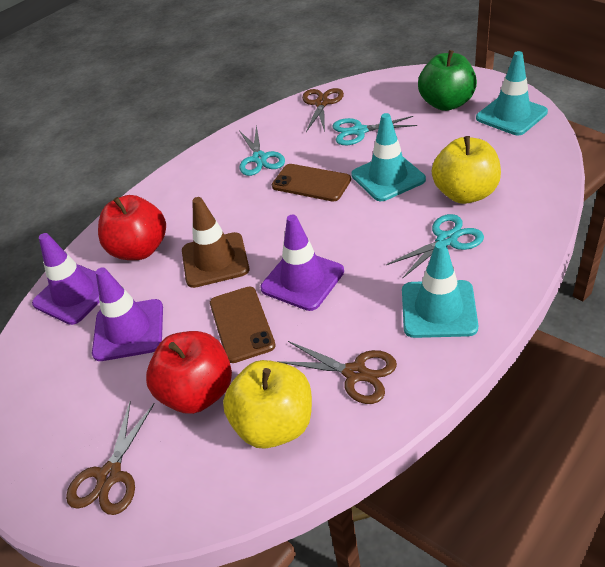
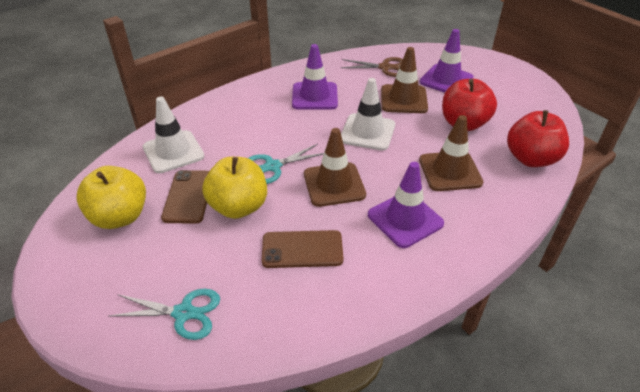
brown scissors: [66,401,155,515] [277,341,397,404] [302,88,344,132] = 3 -> [340,57,403,77] = 1
brown traffic cone: [182,197,249,288] = 1 -> [304,128,366,207] [381,47,428,113] [419,115,483,191] = 3
green apple: [418,50,477,111] = 1 -> none = 0
turquoise scissors: [239,125,285,176] [333,116,417,145] [386,214,484,279] = 3 -> [108,289,220,340] [248,144,324,184] = 2
turquoise traffic cone: [351,113,426,201] [402,241,478,338] [476,51,548,135] = 3 -> none = 0
white traffic cone: none = 0 -> [143,97,205,173] [341,78,395,150] = 2

